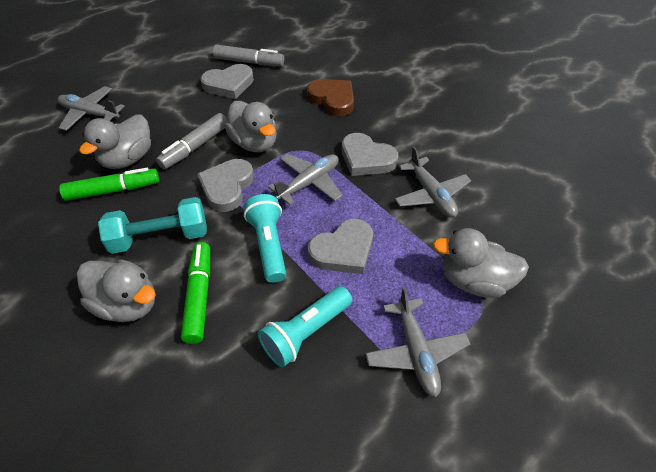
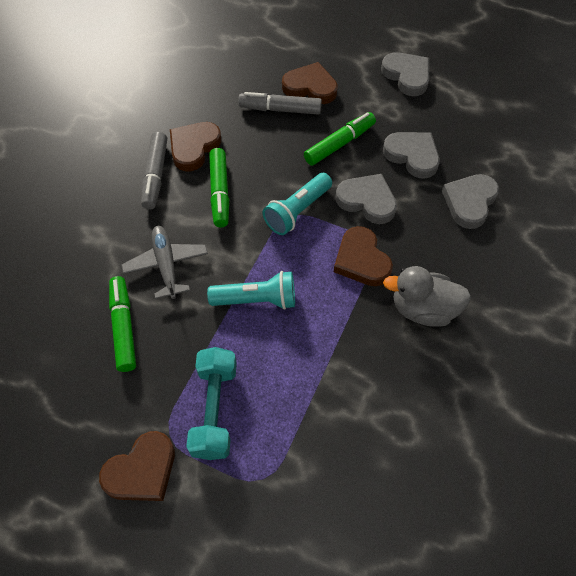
brown heart: [307,79,354,116] = 1 -> [99,431,175,501] [170,122,221,171] [282,62,338,104] [334,226,393,286] = 4
green marker: [59,168,159,201] [181,242,210,344] = 2 -> [109,276,136,372] [209,148,229,227] [304,112,376,166] = 3
grey duck: [77,260,156,322] [79,114,151,169] [225,101,277,152] [433,228,529,298] = 4 -> [383,266,471,327] = 1
grey plane: [58,86,125,131] [268,154,342,205] [365,287,470,397] [395,147,471,218] = 4 -> [122,226,208,299] = 1

